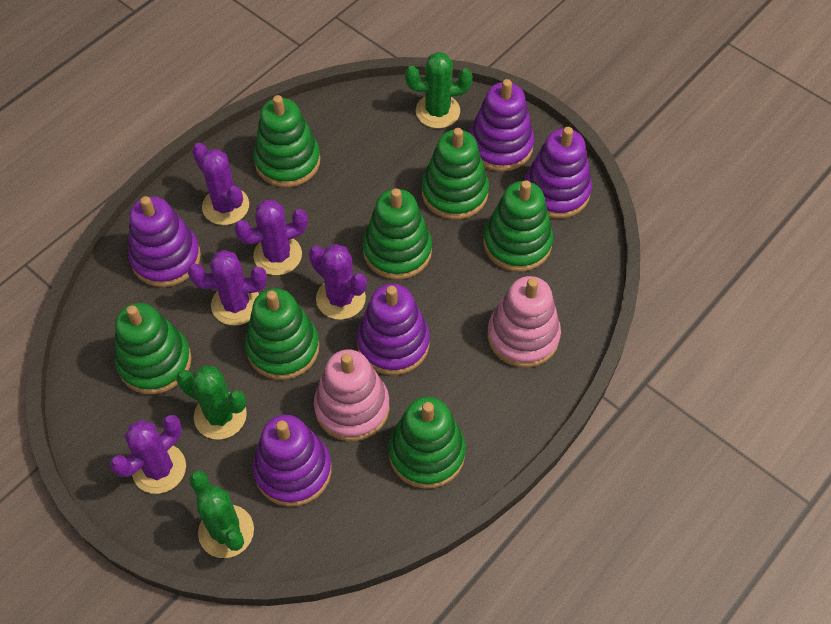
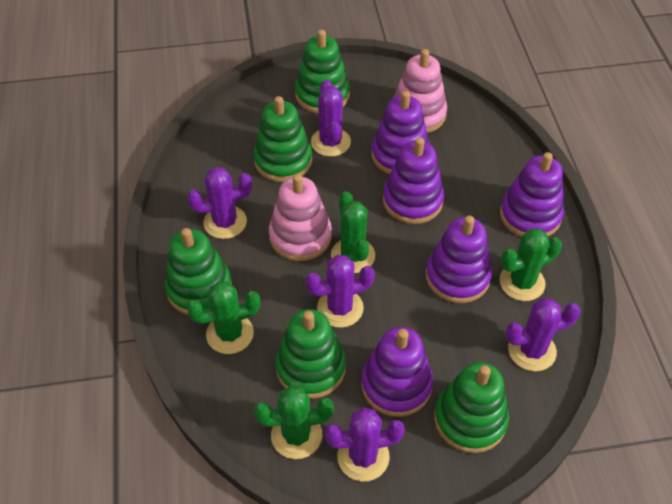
green cactus: [176,366,247,440] [189,471,254,558] [405,52,472,128] = 3 -> [187,281,260,354] [254,385,334,459] [331,191,375,273] [500,229,562,301] = 4
green stacking toy: [115,303,192,394] [245,288,319,380] [253,95,320,187] [363,188,432,280] [388,397,466,489] [422,128,489,220] [483,180,553,272] = 7 -> [165,228,232,315] [253,96,313,182] [275,309,346,399] [295,29,350,113] [434,362,509,453] = 5

